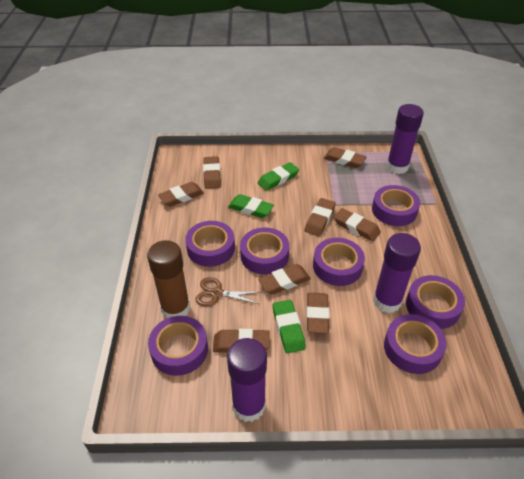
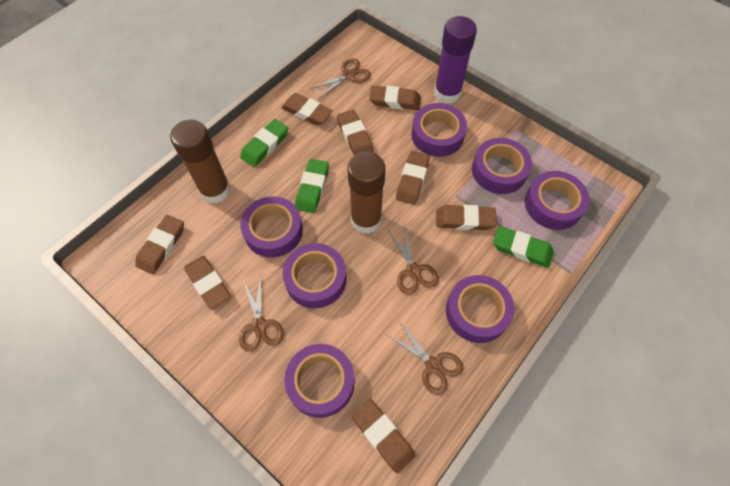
brown glue stick: [147,240,190,318] = 1 -> [170,120,231,203] [348,152,386,234] = 2
brown scissors: [195,277,262,306] = 1 -> [239,276,284,352] [310,58,371,98] [387,321,464,395] [388,228,439,295] = 4
purple glue stick: [227,338,267,422] [373,233,421,313] [386,104,424,174] = 3 -> [434,16,477,104] = 1

